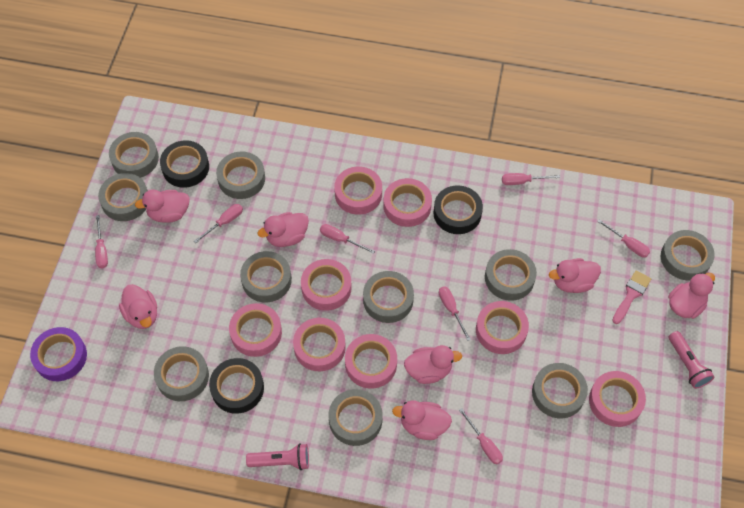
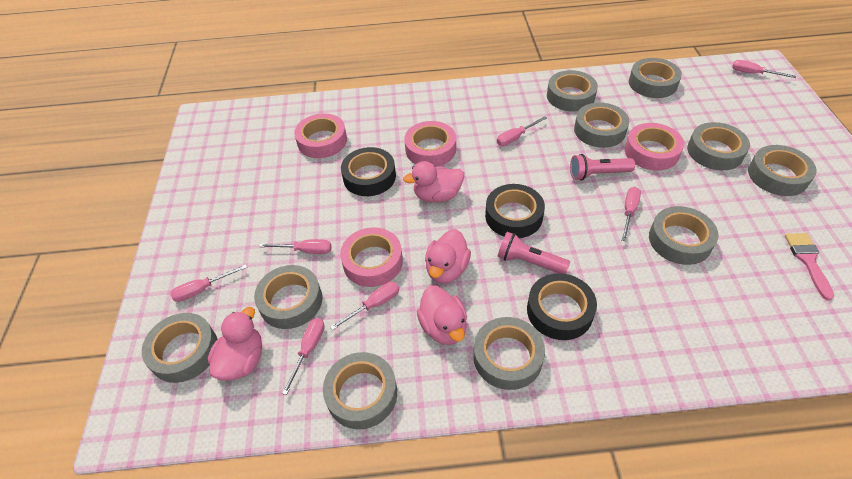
pink duck: [119,284,157,329] [135,189,190,223] [258,212,309,247] [392,401,452,440] [404,345,462,384] [549,258,601,293] [668,273,715,319] = 7 -> [208,307,262,381] [403,161,464,203] [417,286,467,345] [425,229,471,284] = 4
pink tape: [229,303,282,357] [293,318,346,371] [301,259,352,311] [334,166,382,215] [345,334,397,389] [384,178,432,227] [476,301,529,354] [589,371,646,427] = 8 -> [294,113,347,158] [340,227,403,287] [404,121,456,167] [625,123,684,171] = 4
purple tape: [30,327,87,381] = 1 -> none = 0

